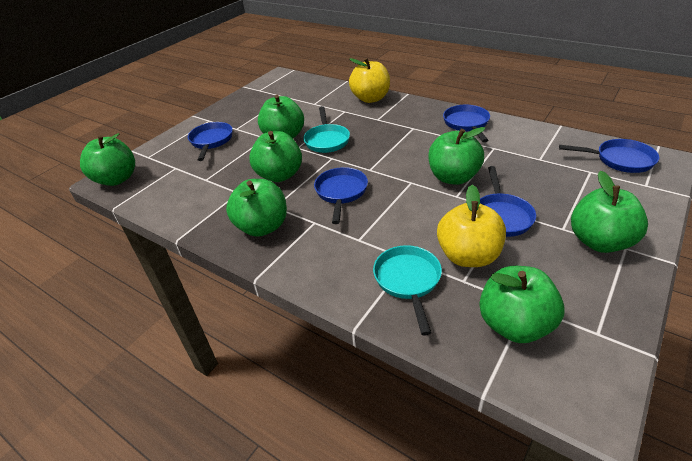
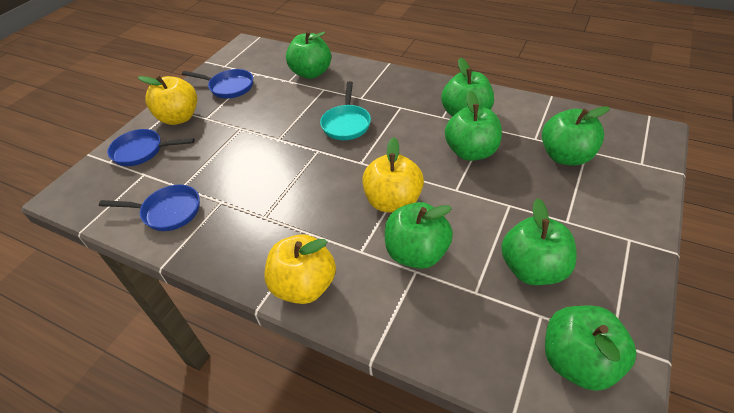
blue pan: [188,122,233,161] [314,167,368,224] [443,105,490,142] [480,166,536,237] [559,139,659,173] = 5 -> [99,184,200,231] [107,129,195,166] [182,69,253,99] = 3
turquoise pan: [303,106,350,153] [373,245,442,336] = 2 -> [320,81,371,140] = 1
yellow apple: [349,58,390,103] [437,185,506,267] = 2 -> [138,75,197,125] [264,234,336,304] [362,137,424,213] = 3

